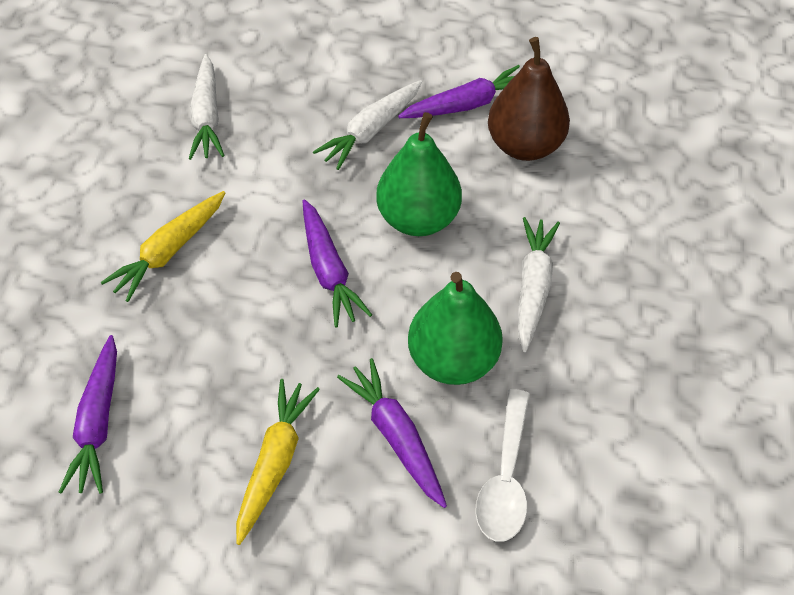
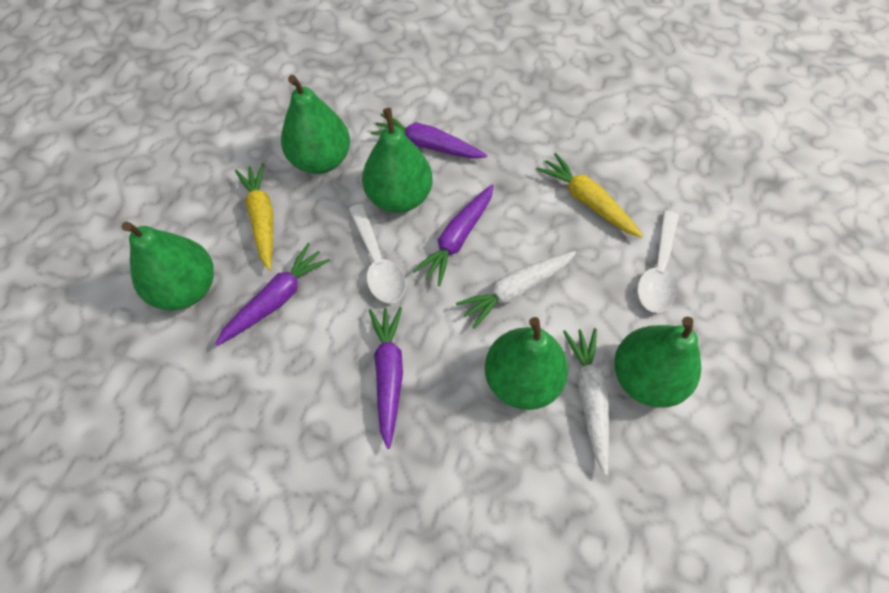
brown pear: [488,37,570,161] = 1 -> none = 0
green pear: [376,112,462,236] [408,272,503,385] = 2 -> [121,222,214,310] [281,75,350,174] [362,108,433,213] [485,317,568,410] [614,317,701,408] = 5
white carrot: [189,54,225,160] [313,80,422,170] [518,217,560,352] = 3 -> [456,251,576,329] [563,328,609,475] = 2
white spoon: [475,389,530,542] = 1 -> [349,204,406,303] [637,211,679,313] = 2

